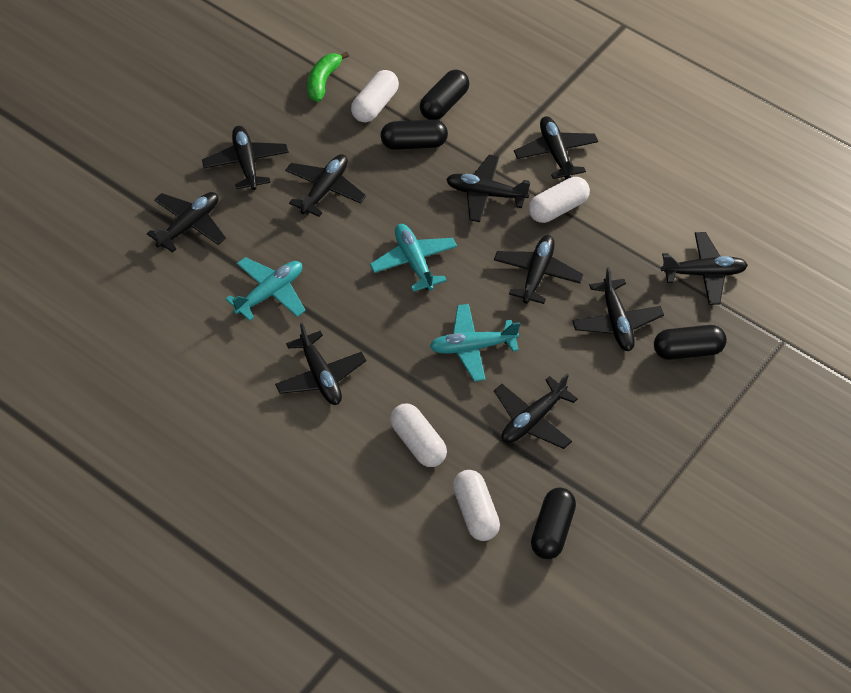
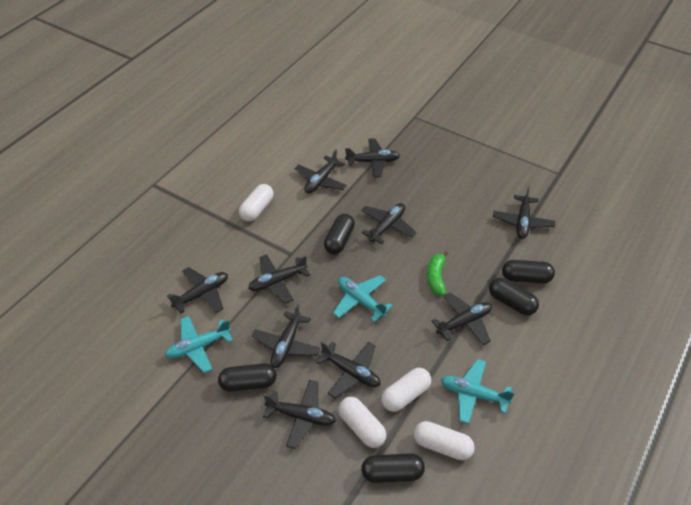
black capsule: [380,119,448,150] [420,70,470,120] [531,488,576,559] [654,325,727,360] = 4 -> [218,363,277,392] [324,214,355,255] [361,453,425,483] [489,278,539,315] [502,260,555,283] = 5

